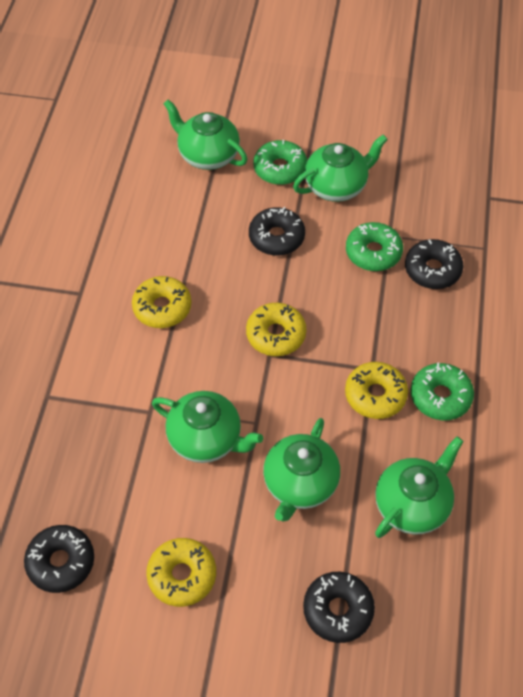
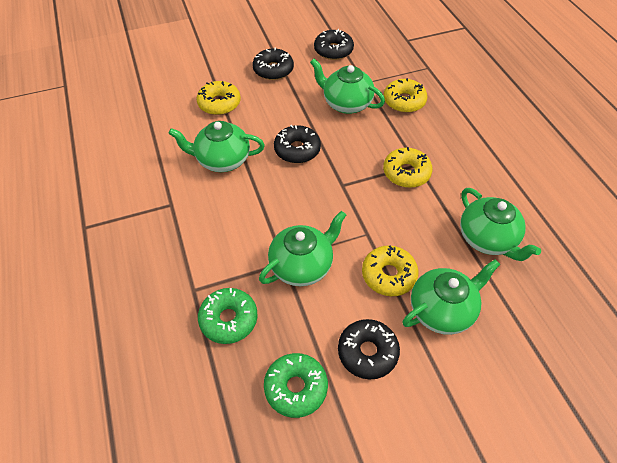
green donut: [253,140,307,185] [346,222,403,271] [410,362,474,420] = 3 -> [198,288,258,344] [264,353,328,418] = 2

